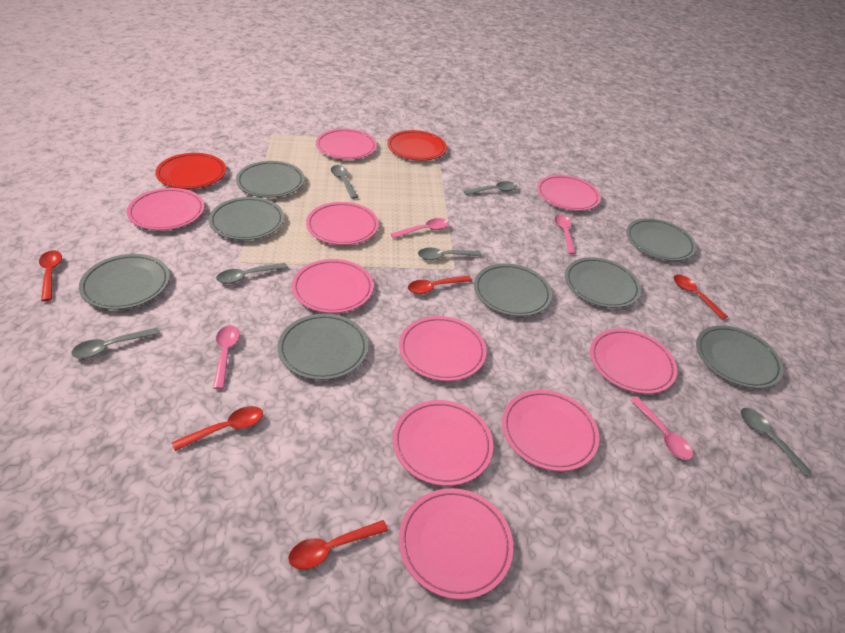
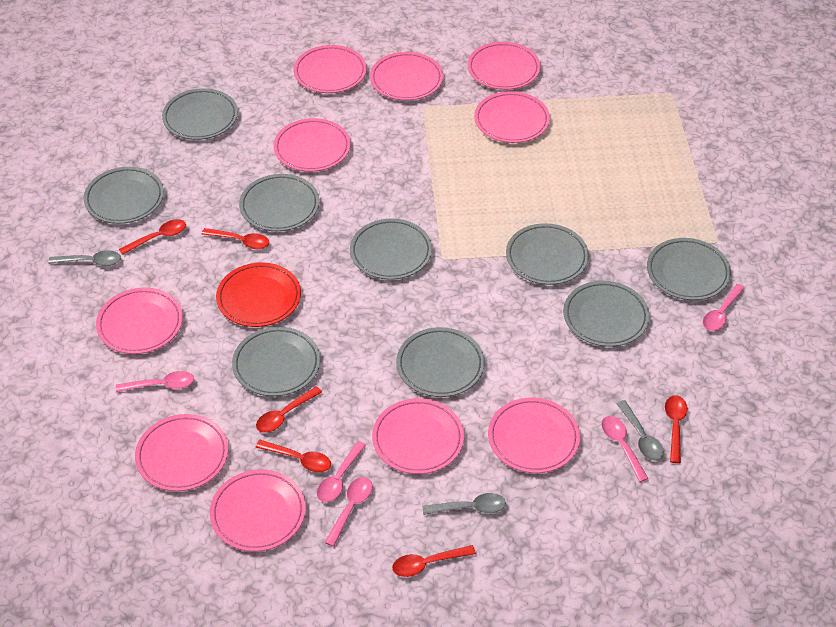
grey plate: [79,254,170,310] [209,197,284,240] [236,161,305,198] [278,314,368,380] [474,263,552,317] [565,257,641,308] [626,218,696,261] [696,325,784,389] = 8 -> [84,167,164,224] [162,88,238,140] [232,327,320,396] [239,174,319,231] [350,219,432,280] [396,327,485,397] [506,223,589,285] [563,281,649,347] [647,238,731,300] = 9
grey spoon: [71,328,160,359] [216,263,287,284] [331,165,358,199] [418,248,482,260] [464,181,517,195] [740,408,812,476] = 6 -> [48,250,121,266] [422,493,506,515] [617,400,664,461] = 3
pink spoon: [213,325,240,389] [391,218,449,239] [554,214,576,254] [629,396,693,460] = 4 -> [116,371,194,392] [317,441,366,502] [324,477,373,547] [601,416,649,482] [703,284,745,331] = 5
red plate: [155,153,226,189] [387,130,447,161] = 2 -> [216,262,301,327] = 1
red spoon: [39,250,62,301] [172,406,263,451] [288,520,388,569] [408,276,472,294] [674,274,728,320] = 5 -> [119,219,186,255] [201,228,269,249] [255,440,331,472] [256,386,322,433] [392,545,476,577] [665,395,688,463] = 6

